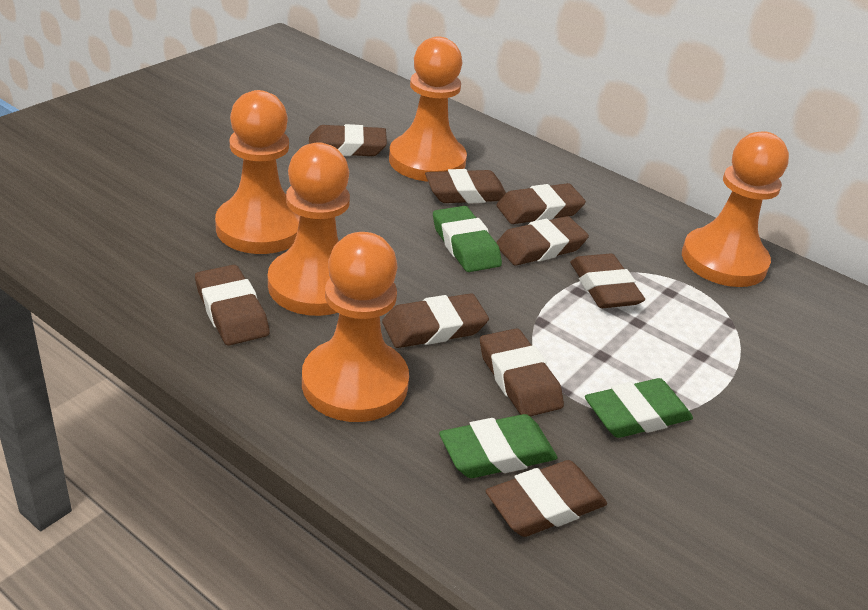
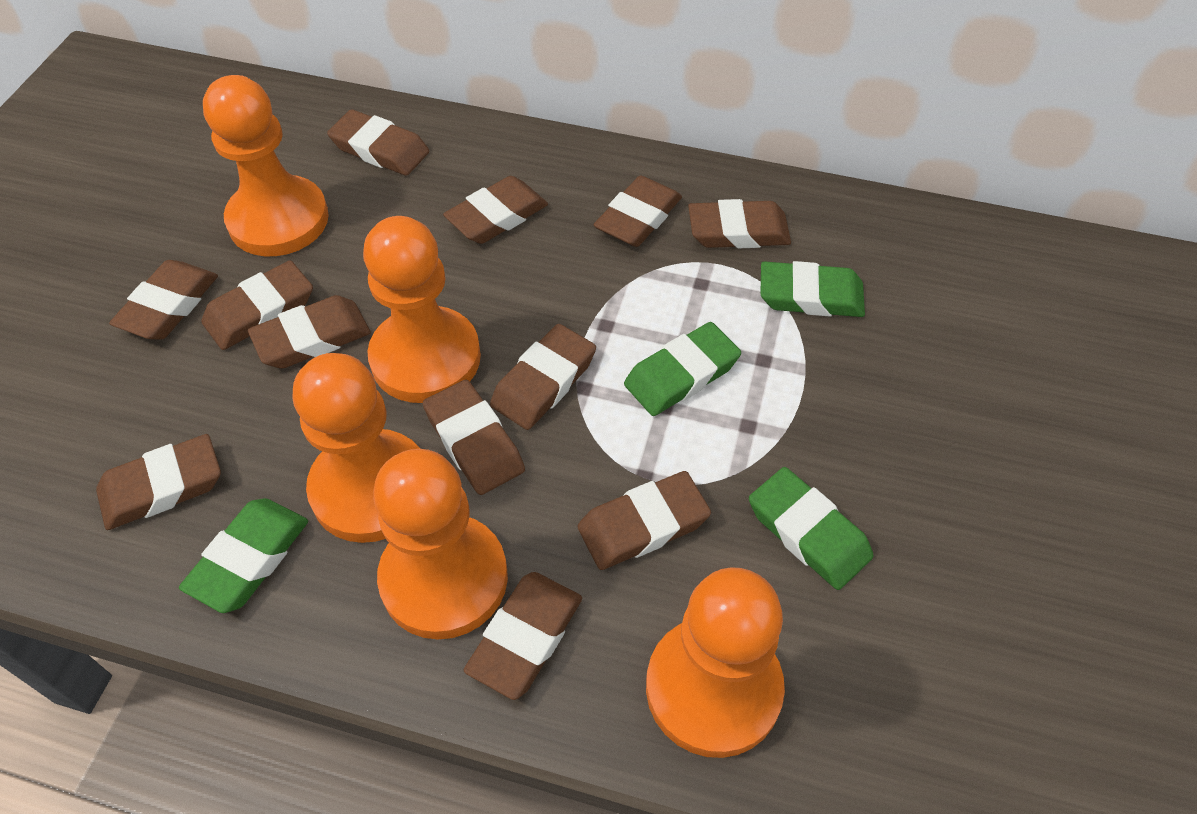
brown eraser: [195,265,270,345] [309,124,387,156] [382,293,489,348] [425,169,506,204] [480,328,564,416] [486,460,607,537] [496,216,589,265] [497,183,586,224] [570,253,645,308] = 9 -> [96,434,221,530] [109,260,218,340] [201,260,313,350] [248,295,371,369] [327,109,429,176] [423,380,525,495] [443,176,548,244] [464,572,582,700] [490,324,596,430] [578,471,711,570] [594,176,682,247] [688,199,791,248] = 12
green eraser: [433,206,502,272] [439,414,557,478] [585,378,693,438] = 3 -> [179,498,308,613] [624,322,741,416] [749,467,874,590] [761,261,865,317] = 4

